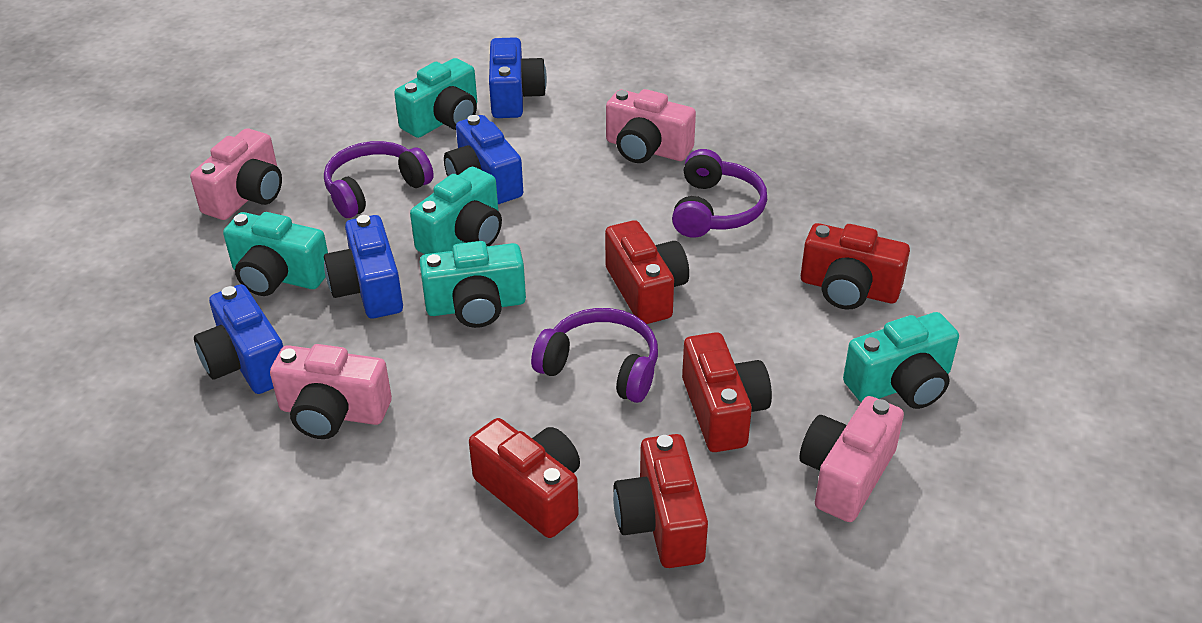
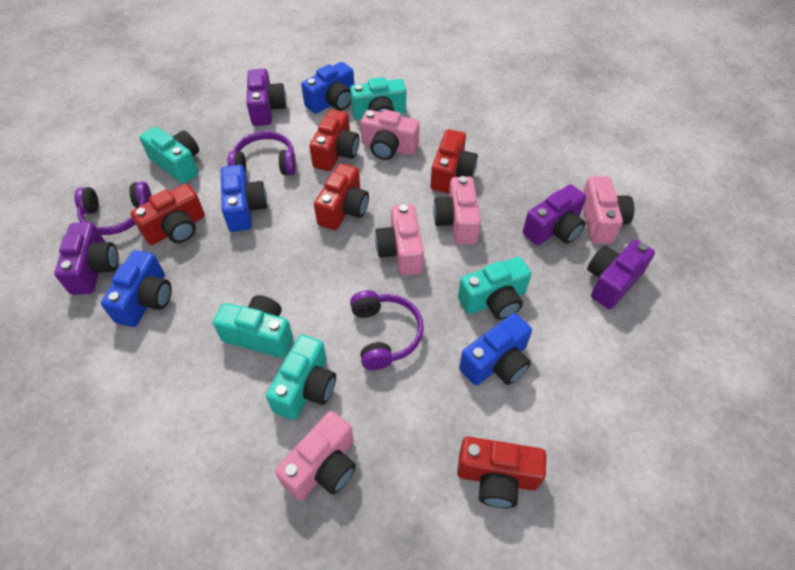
pink camera: [190,128,282,220] [270,344,392,439] [606,89,696,163] [799,396,904,522] = 4 -> [275,411,356,500] [360,110,420,160] [375,204,424,276] [433,176,481,244] [583,176,634,244] = 5
purple camera: none = 0 -> [54,222,119,295] [246,69,287,126] [523,184,586,245] [587,239,655,309] = 4

